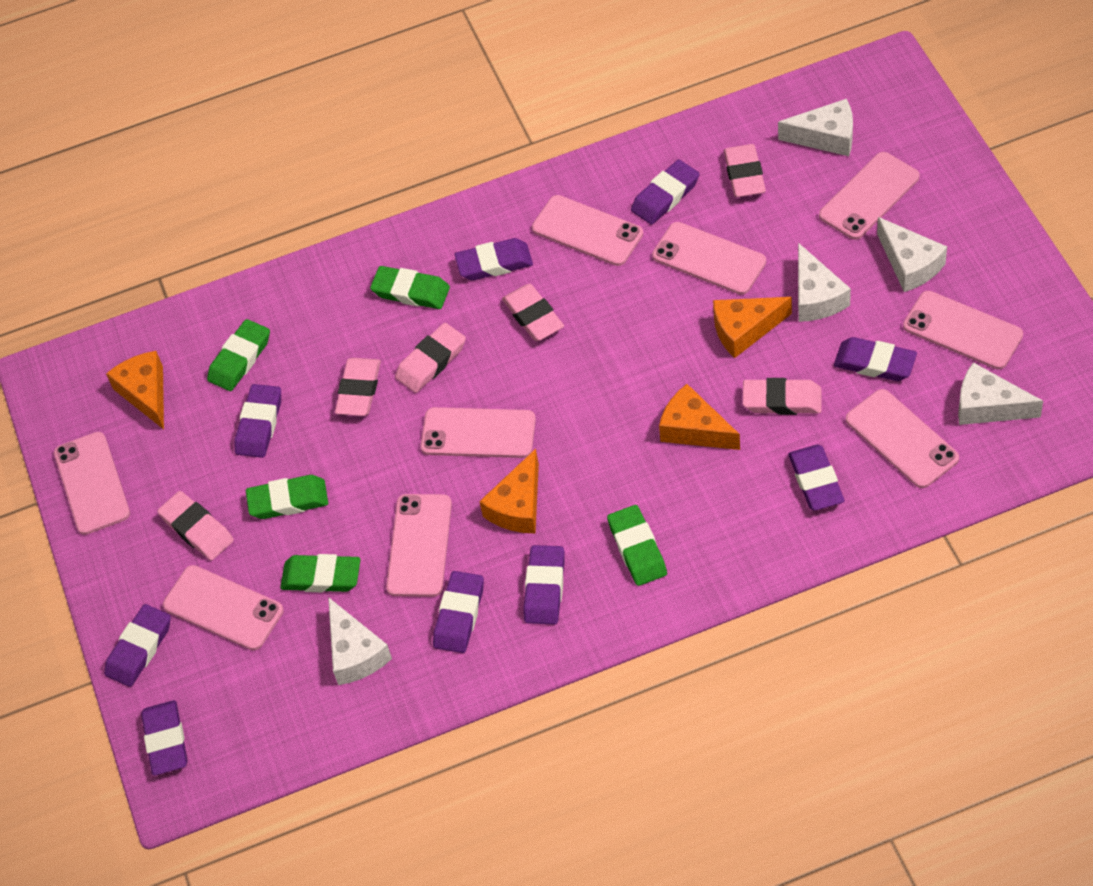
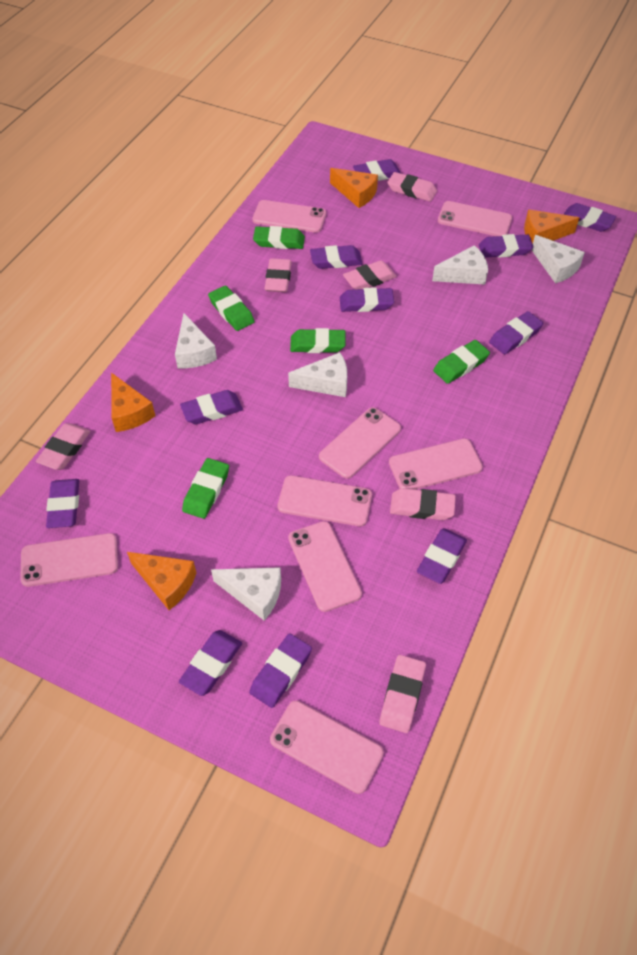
pink phone: [54,432,130,535] [163,565,284,650] [386,494,452,597] [421,407,536,458] [532,195,643,266] [652,222,766,295] [819,152,920,240] [846,389,959,488] [903,291,1023,369] = 9 -> [20,533,118,587] [252,200,326,233] [270,701,384,794] [277,475,372,526] [288,521,362,612] [319,407,401,479] [389,439,483,490] [438,201,512,236] = 8
purple eraser: [104,604,171,687] [141,700,188,776] [235,384,281,458] [433,571,484,653] [454,238,533,280] [524,545,565,625] [631,160,700,225] [788,445,845,511] [834,337,917,381] = 9 -> [46,479,79,528] [179,630,242,696] [180,390,243,424] [249,633,312,708] [310,245,363,269] [340,287,394,312] [353,159,401,181] [417,528,467,584] [479,234,533,258] [489,311,543,354] [563,203,616,232] = 11

